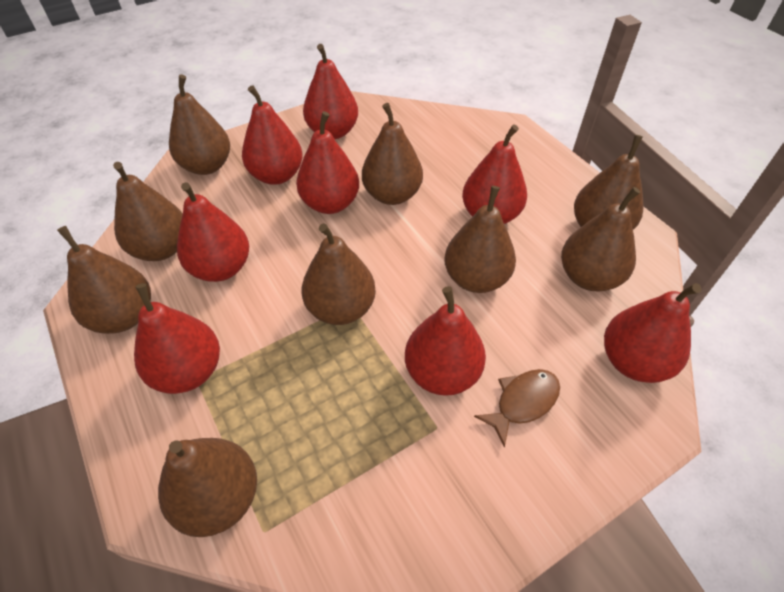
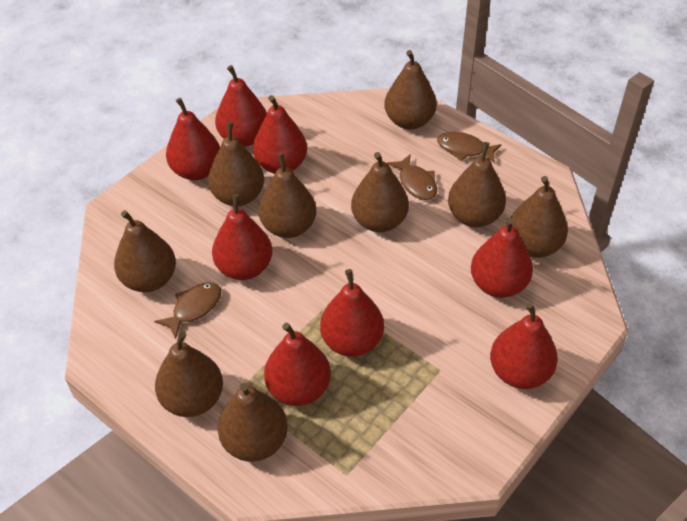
brown fish: [474,369,560,448] = 1 -> [154,282,221,339] [387,154,437,200] [437,132,502,163] = 3

